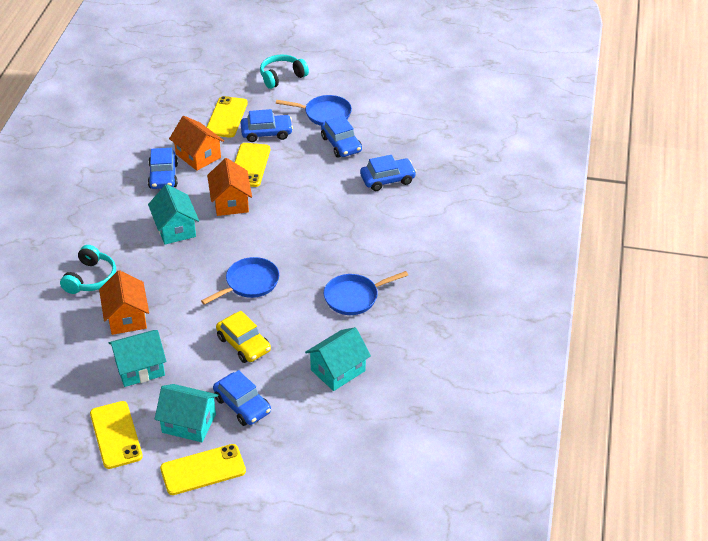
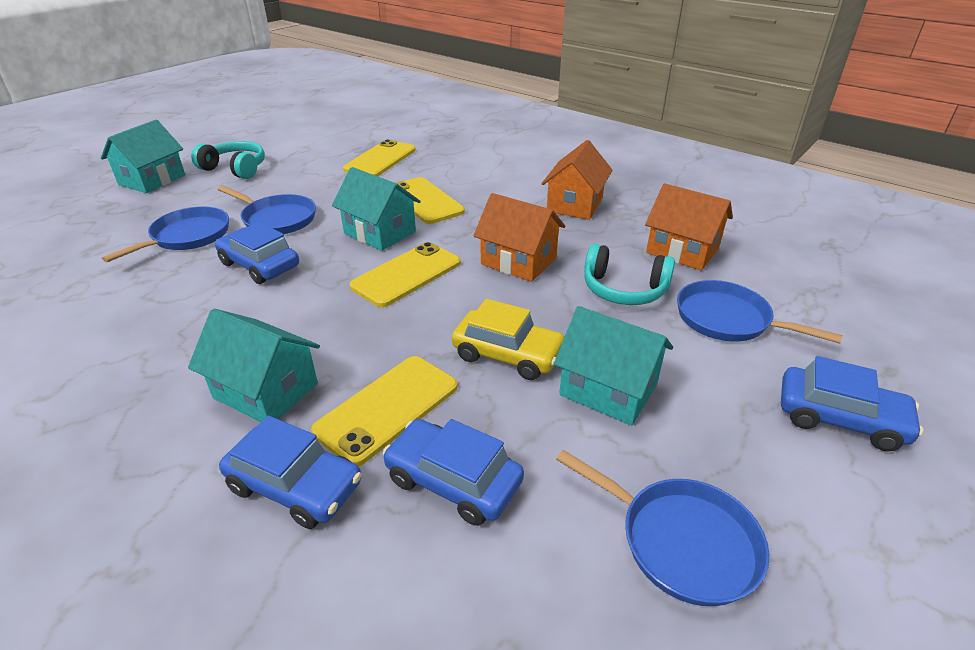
blue car: [148,148,178,189] [213,370,271,426] [240,109,293,142] [321,116,362,158] [360,155,416,191] = 5 -> [215,222,299,284] [219,416,362,529] [383,419,524,526] [781,356,924,451] = 4
blue pan: [201,257,279,305] [276,95,352,126] [324,271,408,315] = 3 -> [102,206,229,262] [217,186,316,234] [556,450,769,606] [677,280,843,343] = 4

